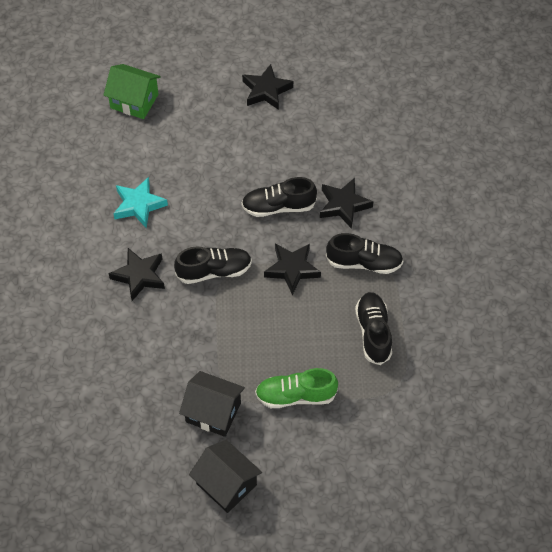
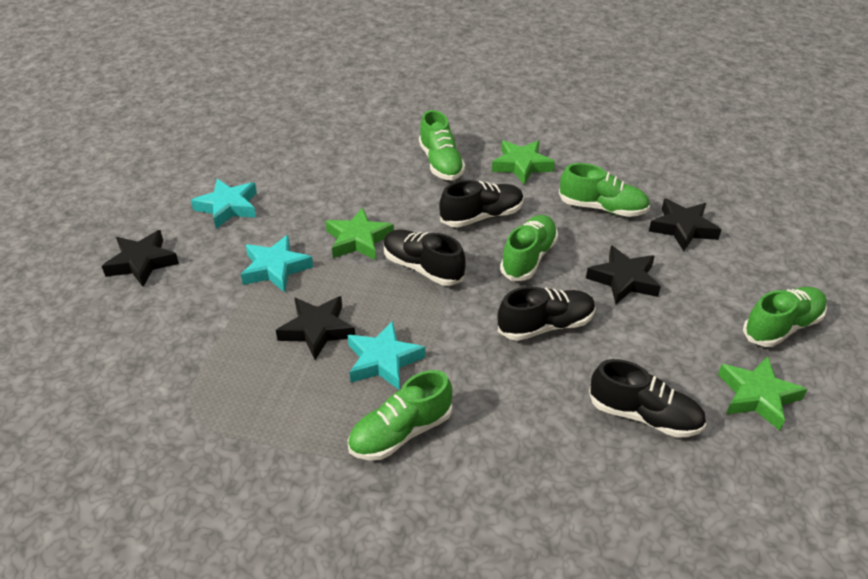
black house: [179,371,245,437] [189,440,262,513] = 2 -> none = 0
green house: [104,64,161,119] = 1 -> none = 0
green shoe: [255,368,338,408] = 1 -> [348,370,452,460] [419,110,465,180] [500,215,558,281] [559,163,650,217] [743,287,827,347] = 5
green star: none = 0 -> [325,207,394,260] [492,141,555,185] [718,356,807,431] = 3
turquoise star: [113,177,168,228] = 1 -> [191,179,257,229] [241,235,313,292] [348,321,425,390] = 3

